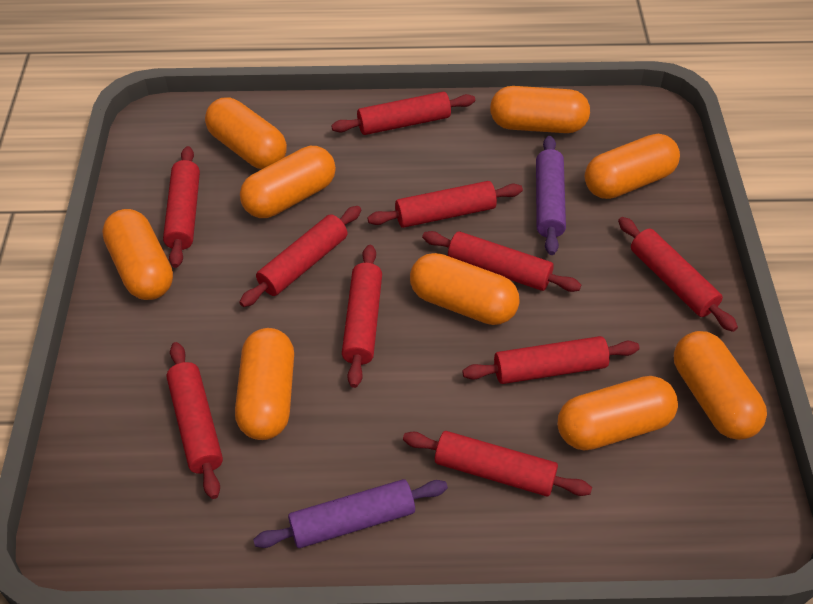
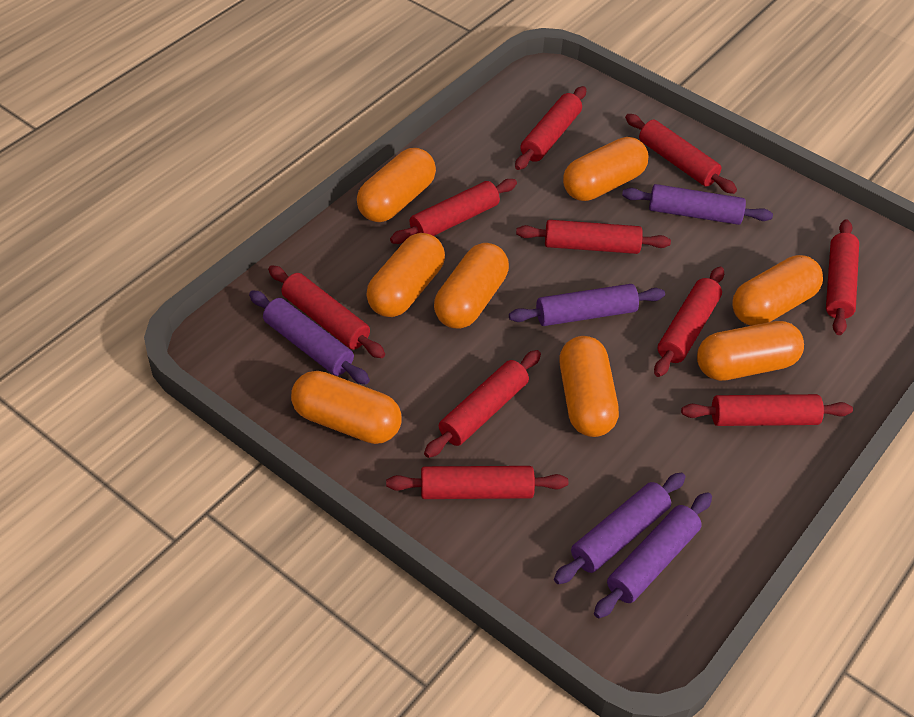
orange capsule: [102,209,173,300] [205,98,287,169] [235,328,294,440] [240,146,336,218] [410,253,520,325] [490,86,590,133] [557,376,678,451] [585,134,680,199] [674,331,767,440] = 9 -> [291,371,402,444] [357,148,436,222] [366,233,445,317] [434,243,509,329] [559,336,619,437] [563,137,648,201] [697,321,804,381] [732,255,823,326] = 8
purple rolling pin: [253,479,448,548] [536,136,566,255] = 2 -> [249,290,370,385] [509,284,665,326] [554,473,686,584] [594,492,712,619] [622,184,773,225] = 5

